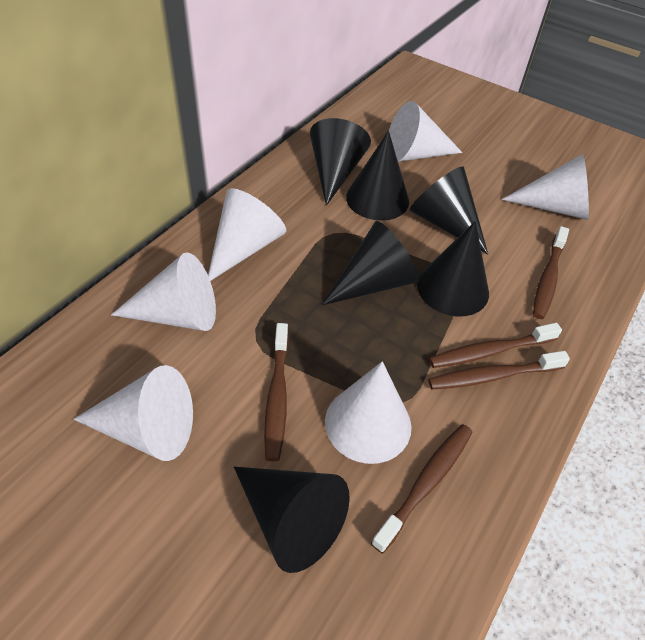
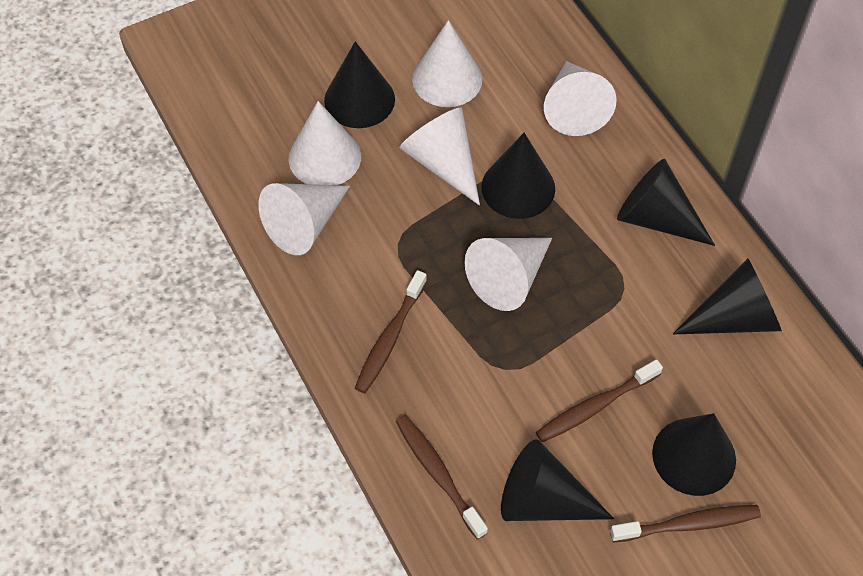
brown toothbrush: [264,323,289,462] [371,424,473,554] [428,351,570,390] [429,323,562,368] [533,226,569,319] = 5 -> [355,270,427,393] [396,415,488,540] [536,359,663,442] [610,505,761,542] = 4

